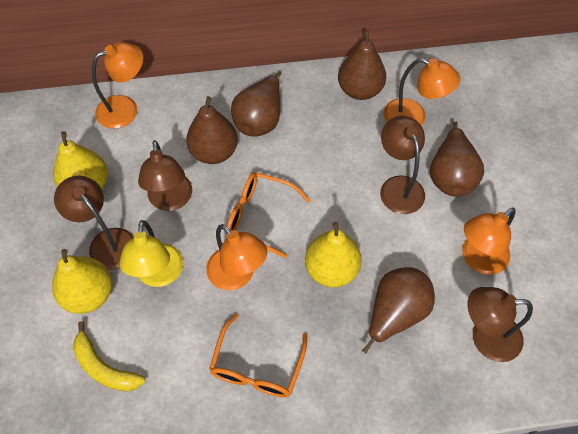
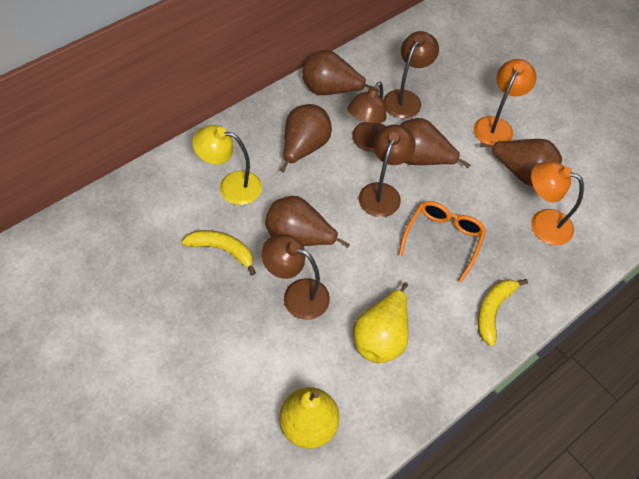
orange glasses: [209,314,307,398] [227,172,310,258] = 2 -> [398,201,486,282] = 1
orange lamp: [92,42,143,129] [206,224,268,291] [384,58,460,126] [463,207,516,275] = 4 -> [474,59,537,146] [531,162,584,245] = 2
yellow banana: [73,321,145,391] = 1 -> [181,230,256,276] [478,279,528,346] = 2
yellow pear: [52,249,112,314] [53,131,108,189] [305,221,362,288] = 3 -> [279,387,340,448] [353,282,409,363] = 2

